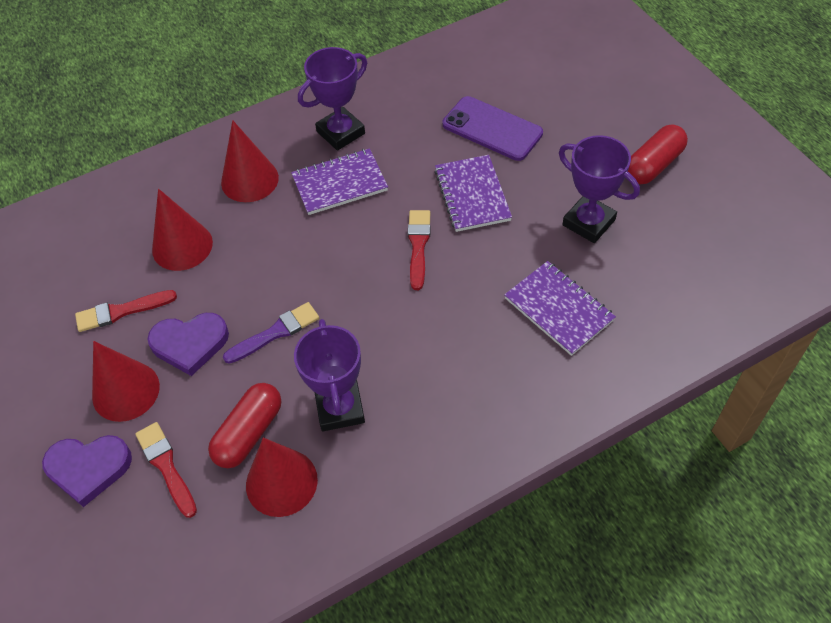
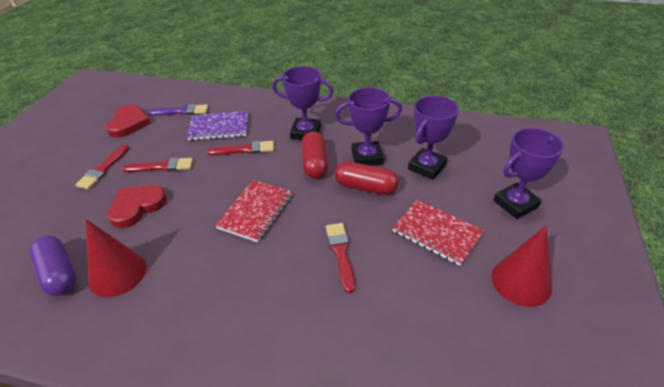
purple capsule: none = 0 -> [29,236,76,296] = 1
purple heart: [42,435,132,507] [147,313,229,376] = 2 -> none = 0
purple notebook: [291,148,388,215] [434,155,512,232] [504,261,616,356] = 3 -> [187,111,248,140] = 1
purple phone: [443,96,543,161] = 1 -> none = 0
purple trophy: [294,319,365,431] [298,47,367,151] [559,135,640,243] = 3 -> [272,66,334,140] [335,87,402,166] [408,96,459,180] [493,128,564,219] = 4
red brush: [75,290,177,332] [135,422,197,518] [408,210,431,290] = 3 -> [75,144,129,190] [122,158,193,172] [207,141,274,155] [326,223,355,293] = 4
red cone: [92,341,160,422] [152,189,213,271] [221,120,279,202] [246,438,318,517] = 4 -> [86,219,146,297] [491,226,552,307] = 2
red heart: none = 0 -> [106,104,151,138] [107,185,167,228] = 2
red notebook: none = 0 -> [215,180,292,242] [392,200,484,266] = 2

